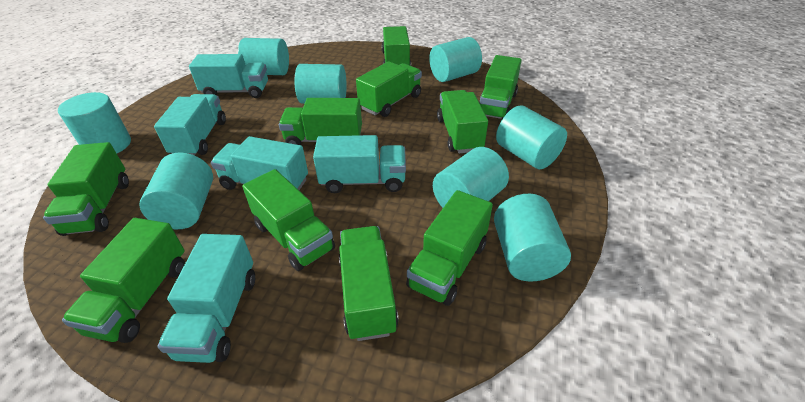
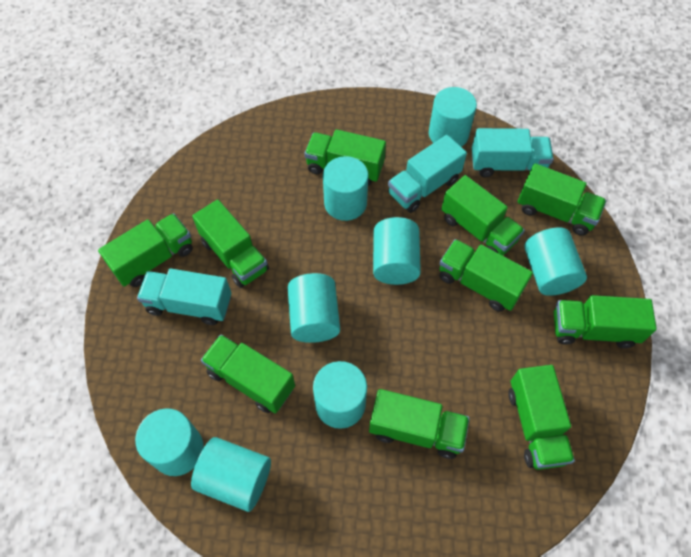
turquoise truck: [154,94,226,155] [158,234,255,363] [189,54,268,98] [211,136,308,190] [313,135,406,193] = 5 -> [137,268,231,325] [388,135,467,213] [472,128,554,177] = 3

